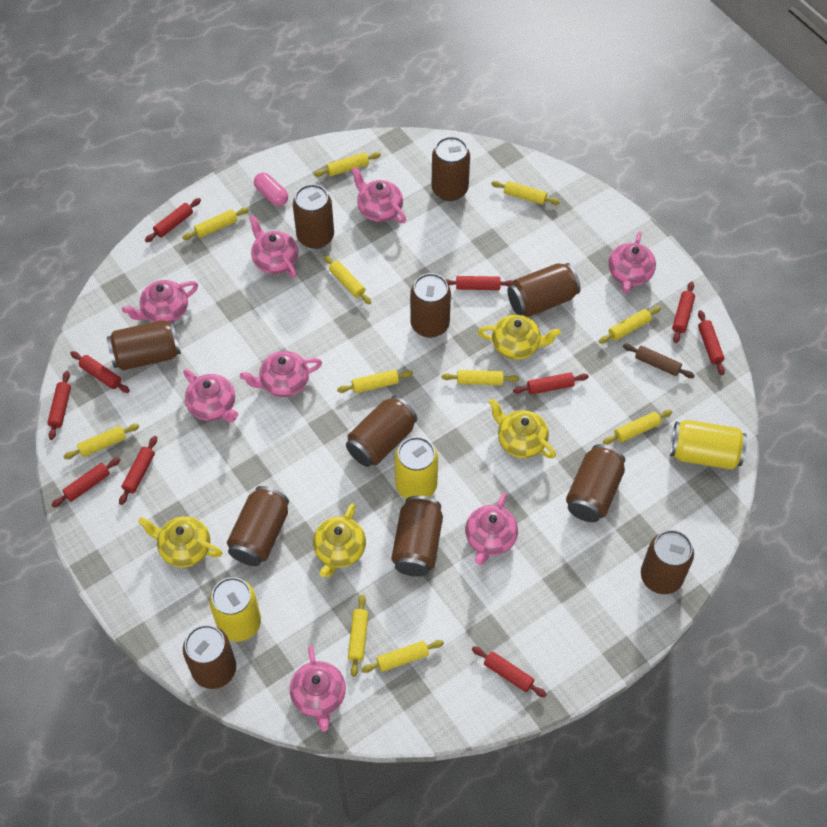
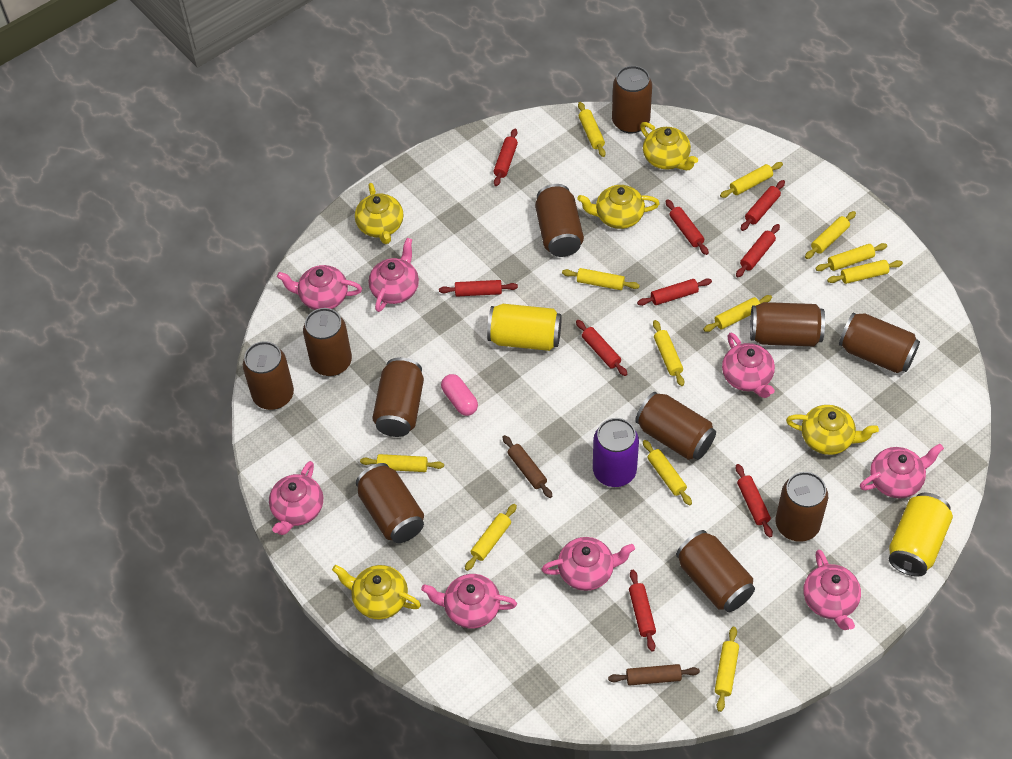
brown rolling pin: [623,344,695,378] = 1 -> [503,435,552,498] [608,664,700,686] = 2
purple can: none = 0 -> [593,418,639,487] = 1
red rolling pin: [47,371,71,440] [51,457,120,507] [70,351,130,393] [119,436,157,505] [145,198,201,243] [445,276,513,290] [472,646,547,697] [513,372,589,395] [672,282,695,343] [698,310,725,375] = 10 -> [439,280,518,297] [494,129,518,186] [576,320,627,376] [629,570,656,651] [637,278,712,306] [666,199,709,255] [736,224,780,277] [736,464,773,538] [741,180,785,231] = 9
yellow can: [209,577,261,642] [395,437,438,499] [670,420,747,470] = 3 -> [487,304,562,351] [889,493,953,577] = 2
yellow rolling pin: [63,424,139,459] [182,208,249,240] [314,152,381,177] [323,255,371,304] [337,370,413,393] [348,594,369,677] [361,640,444,673] [442,370,519,385] [491,181,560,205] [599,306,661,344] [603,410,672,444] = 11 -> [360,454,444,472] [465,504,517,571] [562,268,640,290] [578,102,606,157] [643,440,692,506] [653,320,684,386] [703,295,772,332] [715,627,739,712] [720,162,783,198] [805,211,856,259] [815,243,887,271] [827,260,903,284] = 12
yellow teapot: [138,516,223,567] [313,504,366,577] [478,315,561,360] [489,399,556,459] = 4 -> [332,565,421,619] [355,183,404,244] [577,185,660,229] [640,122,698,170] [786,405,879,455] = 5

